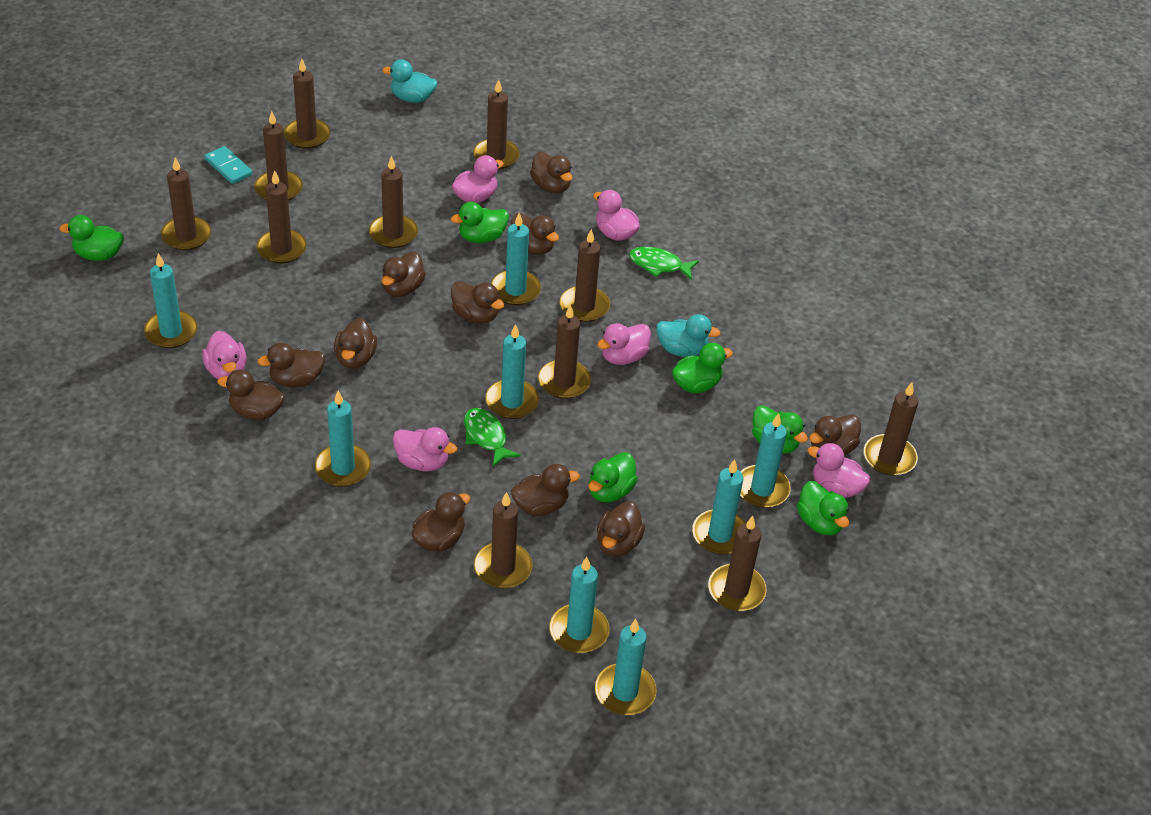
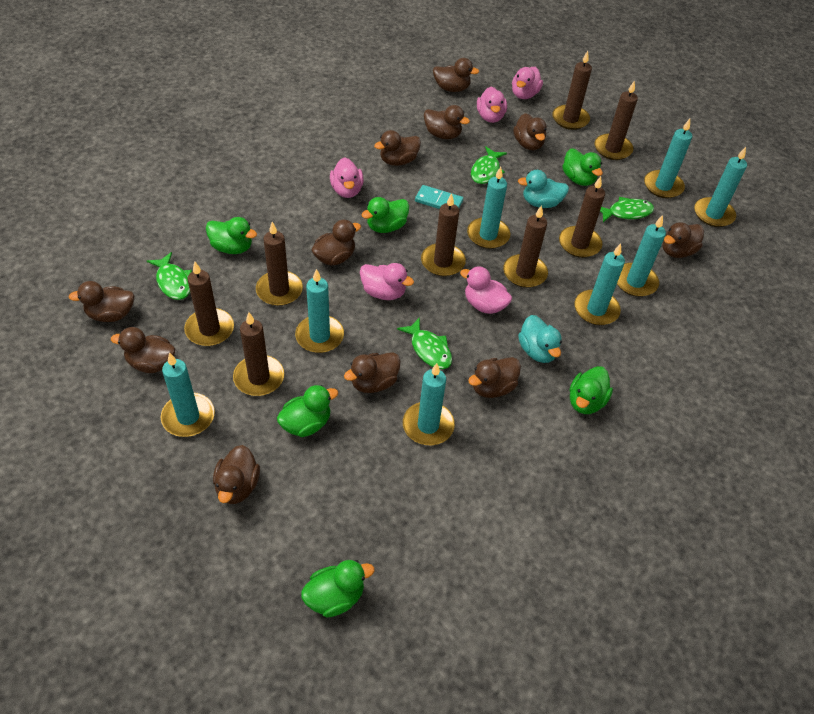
brown candle: [161,157,211,250] [254,111,303,201] [256,170,307,264] [284,59,331,149] [369,156,418,248] [473,79,519,169] [474,492,533,589] [538,304,591,399] [560,229,610,322] [708,516,767,611] [864,383,918,476] = 11 -> [184,262,234,346] [233,312,284,396] [256,222,303,306] [421,193,466,277] [503,205,548,288] [552,51,592,130] [559,176,605,258] [594,80,638,160] = 8
green fish: [464,408,521,467] [629,247,699,280] = 2 -> [147,252,192,300] [397,317,452,369] [471,146,507,184] [600,197,654,222] = 4
pink duck: [202,331,247,379] [393,427,457,471] [452,155,504,203] [593,190,640,241] [597,323,651,365] [807,443,870,498] = 6 -> [330,157,364,198] [360,263,414,300] [460,266,512,314] [477,86,507,123] [512,67,543,99] = 5

